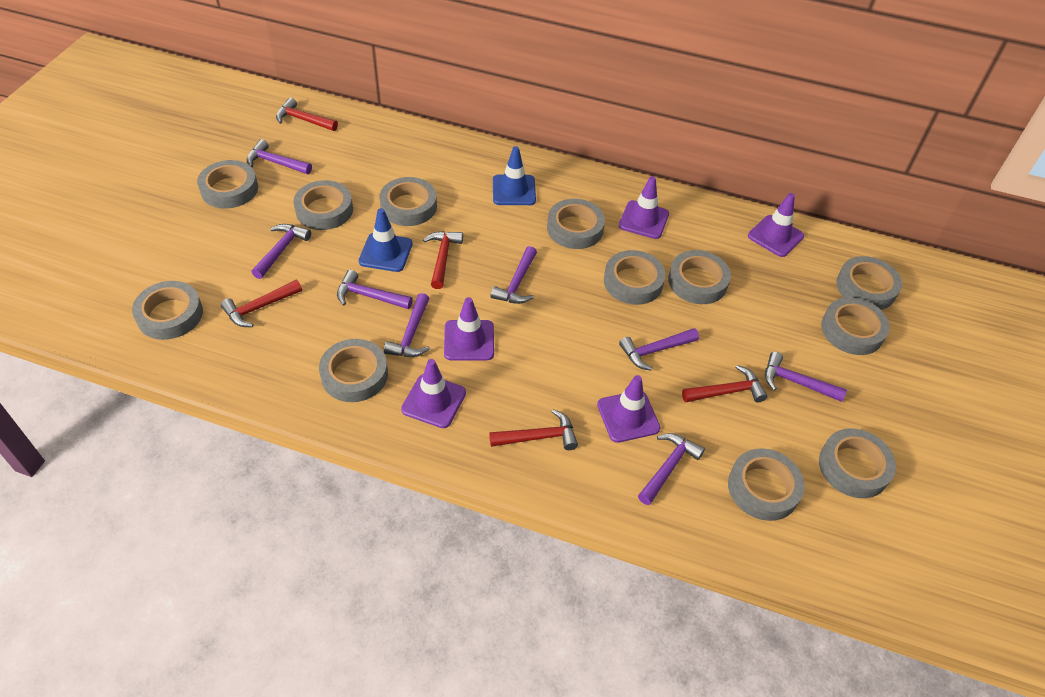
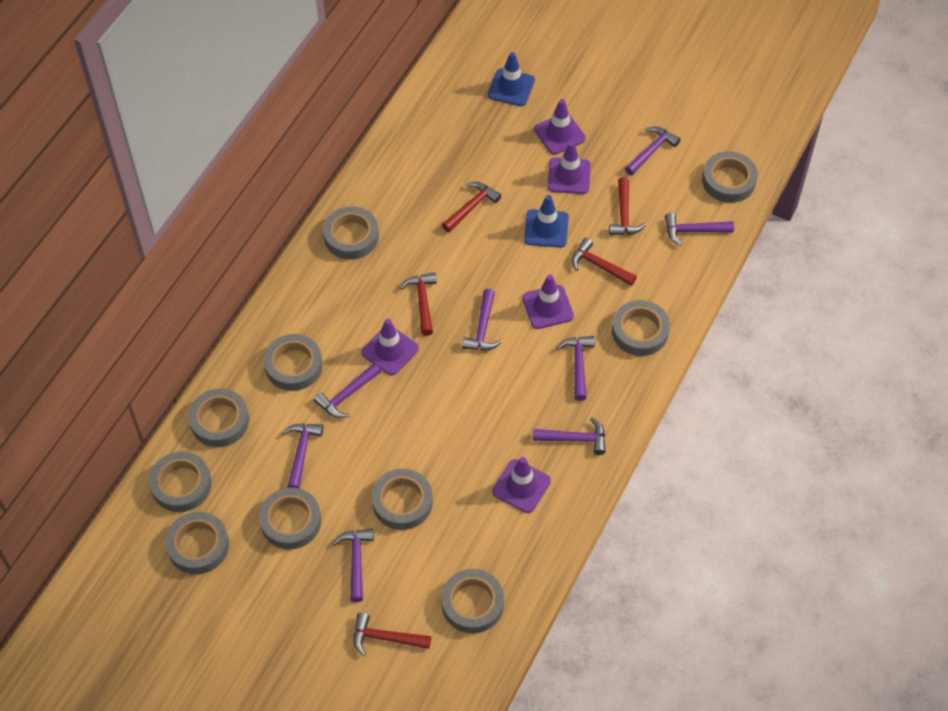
grey tape: [132,281,203,340] [197,160,258,209] [293,180,353,230] [319,339,388,402] [380,177,437,226] [547,199,605,249] [604,250,666,305] [668,250,731,304] [728,448,805,521] [819,428,896,498] [821,297,890,355] [836,256,902,310] = 12 -> [149,451,212,512] [165,512,229,574] [188,388,249,447] [259,487,321,549] [264,334,323,391] [323,207,379,260] [372,469,433,530] [441,569,504,633] [612,300,670,356] [702,151,758,203] = 10

